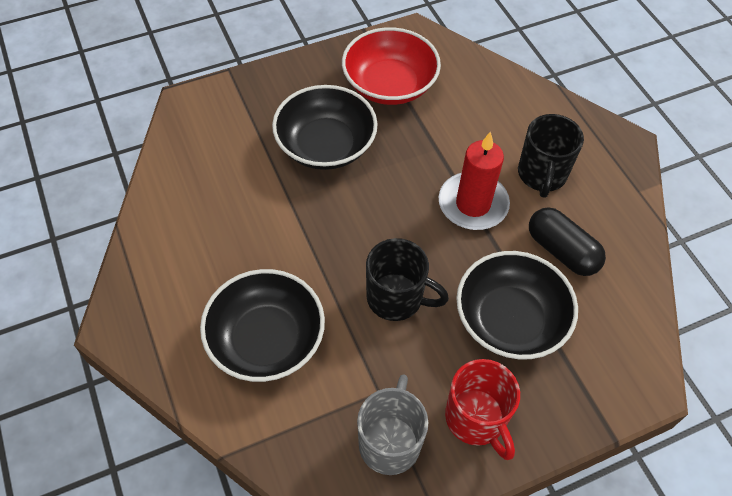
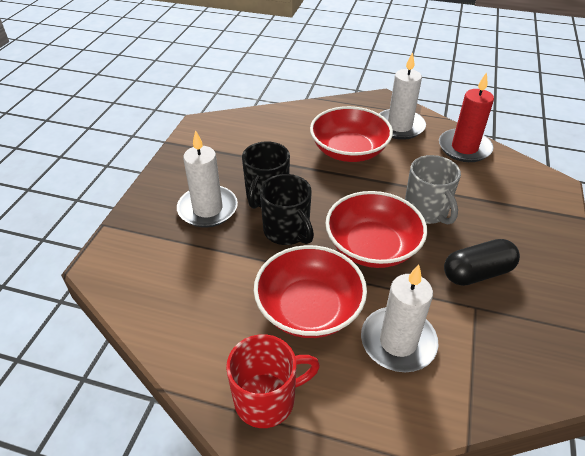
black bowl: [200,269,325,382] [272,85,378,170] [456,251,578,359] = 3 -> none = 0
red bowl: [342,27,441,105] = 1 -> [254,245,367,338] [310,106,393,162] [325,191,427,268] = 3
white candle: none = 0 -> [177,130,238,228] [361,264,439,372] [379,52,426,140] = 3

